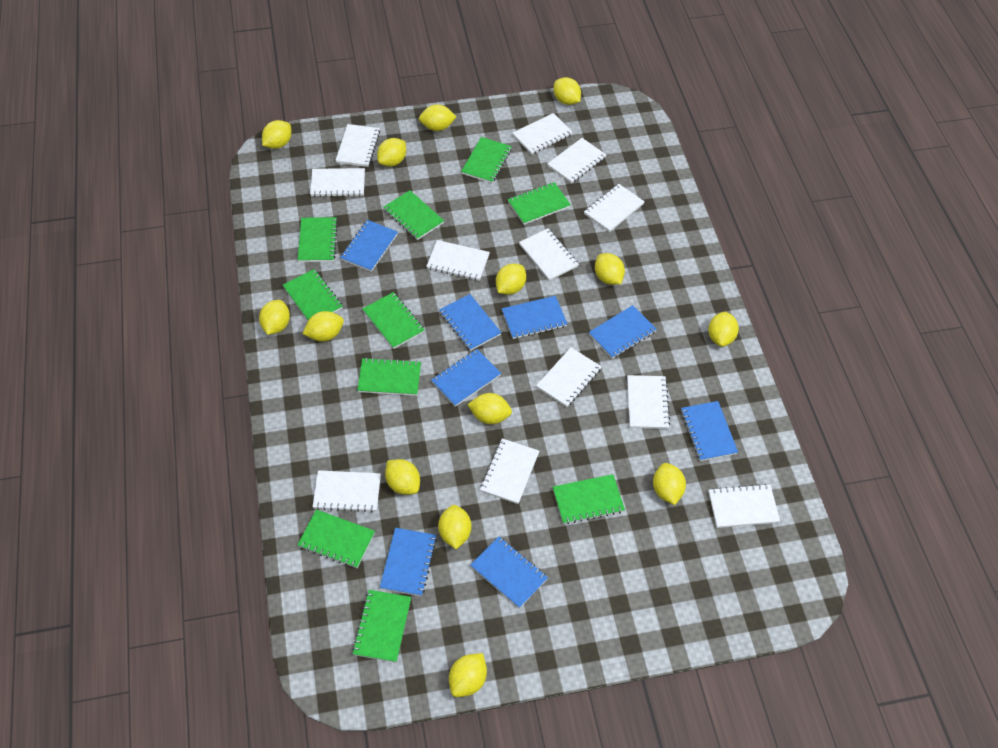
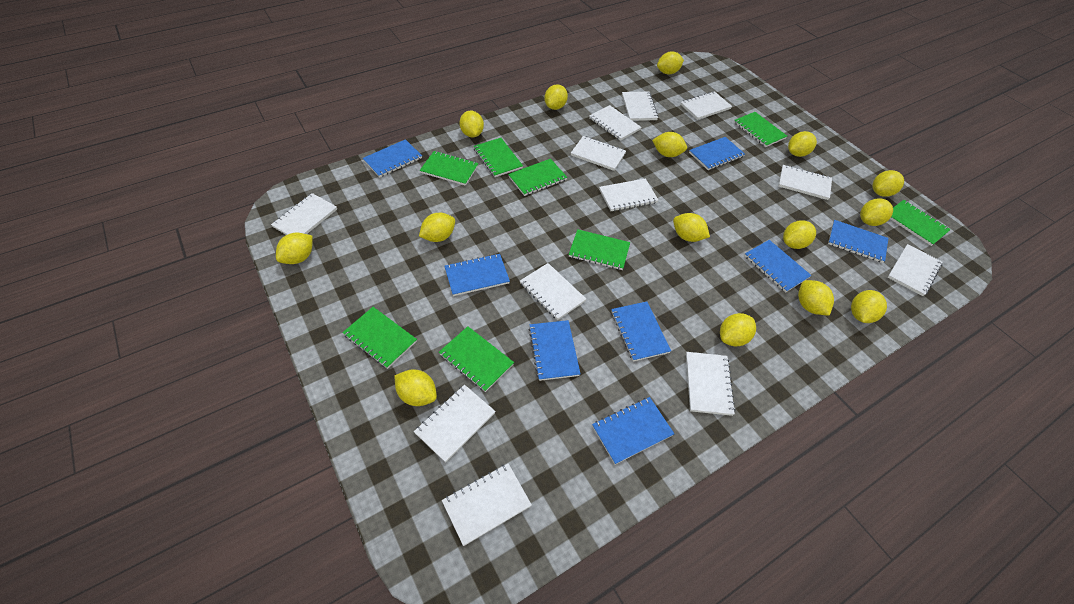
green notebook: [283,269,343,320] [298,217,338,262] [298,509,375,568] [352,590,411,663] [357,358,421,396] [363,292,425,349] [383,190,444,240] [461,137,512,183] [508,182,571,225] [553,474,625,524] = 10 -> [342,307,417,369] [420,151,479,186] [439,326,514,392] [473,138,523,177] [508,159,567,196] [569,229,630,270] [734,112,787,147] [890,200,951,246] = 8
yellow lemon: [259,300,290,335] [262,120,291,149] [303,311,344,342] [377,138,406,167] [385,459,420,495] [419,104,457,131] [438,505,472,549] [449,653,487,697] [467,393,512,424] [496,264,526,295] [554,77,581,105] [595,253,625,285] [653,463,686,505] [708,312,739,347] = 14 -> [276,233,313,264] [394,370,437,406] [419,213,455,242] [459,111,484,137] [544,84,568,110] [652,132,687,157] [657,51,684,74] [673,213,710,242] [720,313,756,346] [783,220,816,249] [788,131,817,157] [798,280,834,316] [851,290,887,323] [860,199,893,226] [873,170,904,197] = 15

